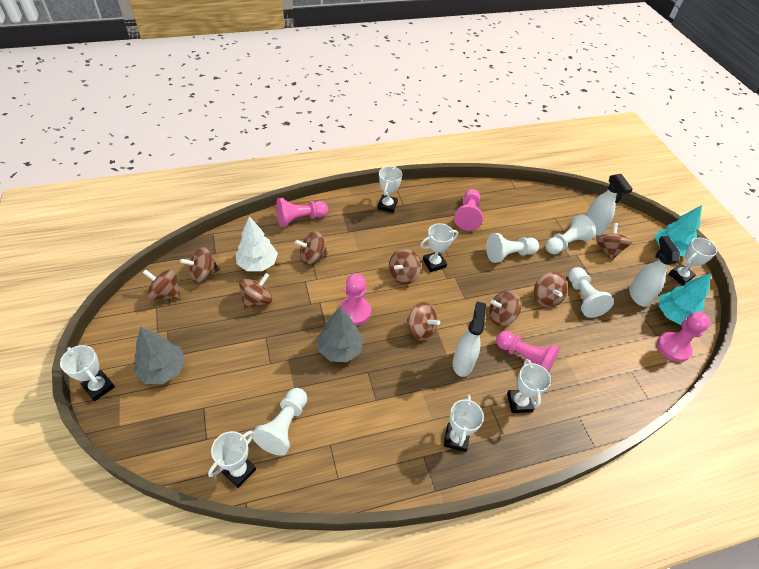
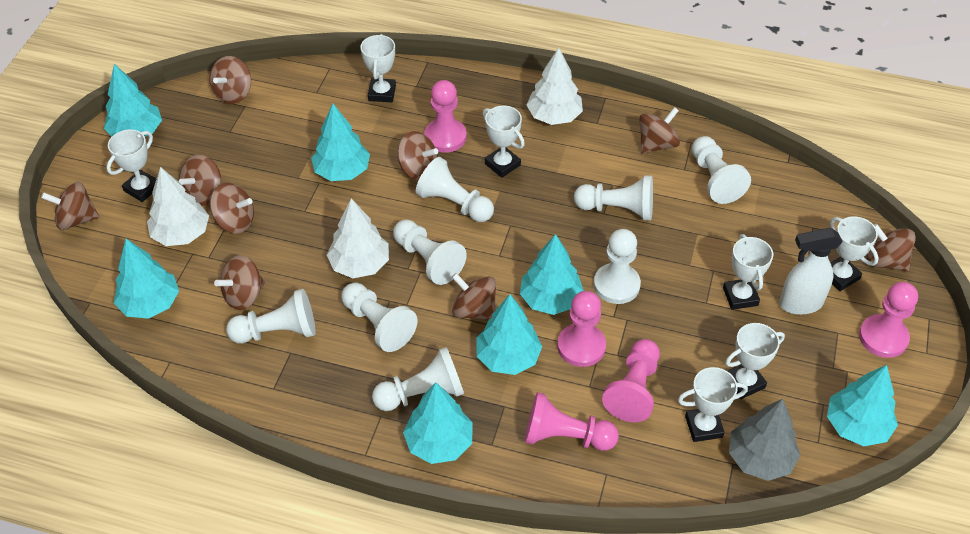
grey tree: [134,327,186,384] [317,306,364,362] = 2 -> [729,399,800,481] = 1
turquoise tree: [655,205,702,257] [658,273,711,325] = 2 -> [104,64,162,137] [114,239,179,319] [311,104,370,181] [403,382,473,464] [477,294,542,375] [520,234,584,315] [827,365,898,446] = 7
white pawn: [253,388,307,456] [486,233,539,263] [545,214,596,254] [568,267,614,318] = 4 -> [226,289,316,343] [341,283,418,352] [372,347,464,411] [393,219,467,285] [416,157,494,222] [574,176,653,220] [594,229,641,304] [692,136,751,204] = 8
white spray bottle: [453,302,486,377] [586,174,633,235] [629,236,680,307] = 3 -> [779,228,843,315] = 1
white tree: [236,216,278,271] = 1 -> [147,167,209,246] [327,198,389,278] [527,48,583,125] = 3

